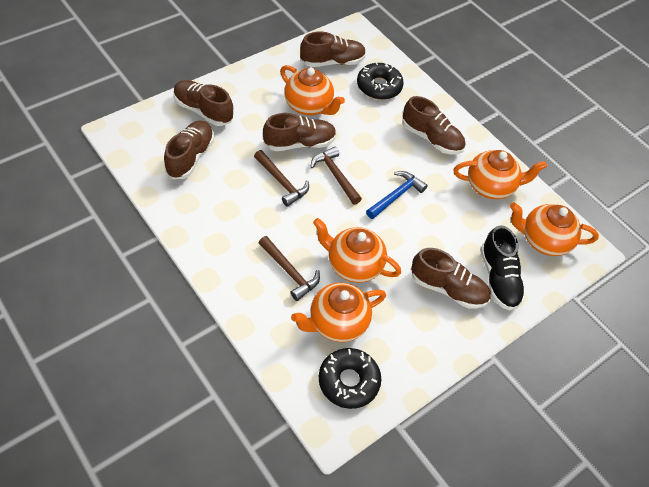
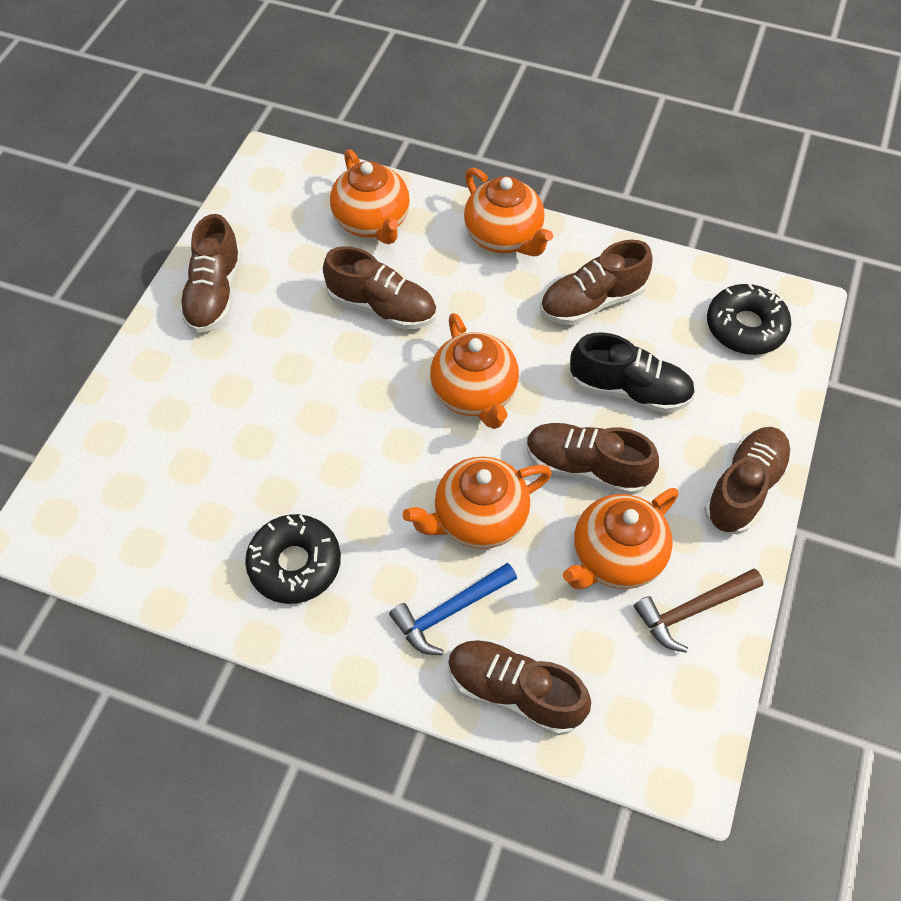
brown hammer: [254,150,309,207] [259,236,320,301] [311,147,362,205] = 3 -> [634,568,763,653] = 1

